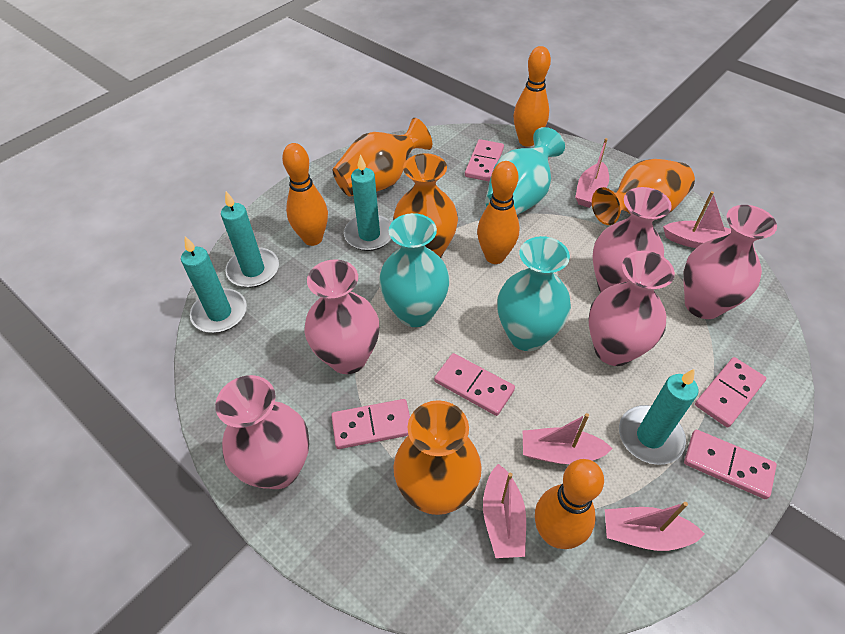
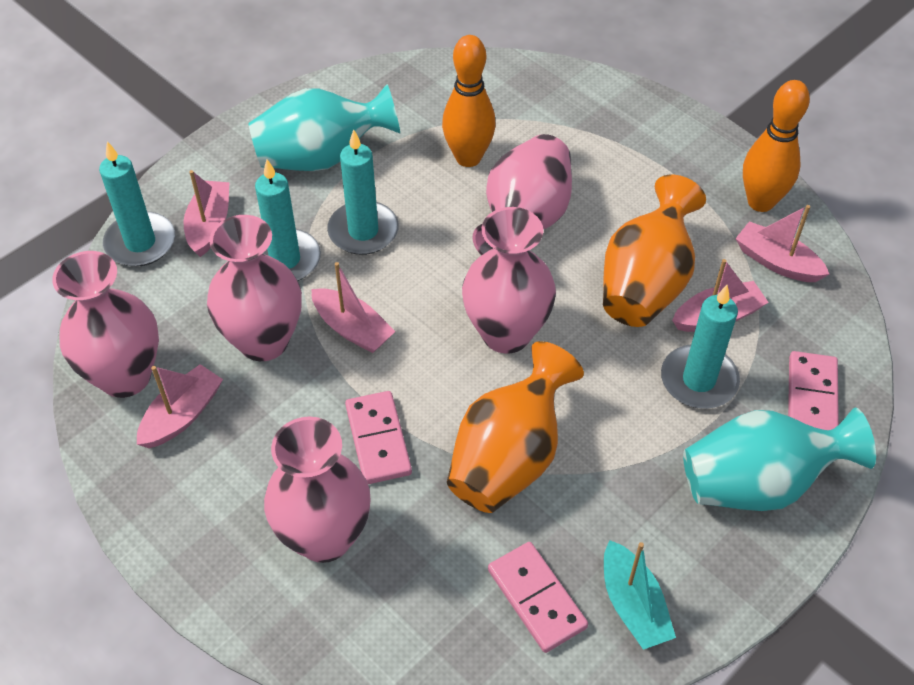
orange bowling pin: [282,143,328,246] [477,161,519,264] [513,46,551,147] [535,459,604,549] = 4 -> [442,35,496,167] [743,80,810,212] = 2
orange vase: [332,118,432,197] [393,153,458,258] [393,400,482,515] [592,159,695,225] = 4 -> [447,341,584,513] [603,175,706,327] = 2
pink domino: [331,399,410,449] [434,353,515,416] [465,139,504,182] [684,430,777,499] [695,357,767,427] = 5 -> [345,391,412,484] [488,542,588,653] [788,351,839,430] = 3
turquoise boat: none = 0 -> [604,540,676,650] = 1
turquoise vase: [379,213,450,327] [485,127,565,215] [497,236,571,351] = 3 -> [248,84,400,171] [683,408,876,511] = 2

